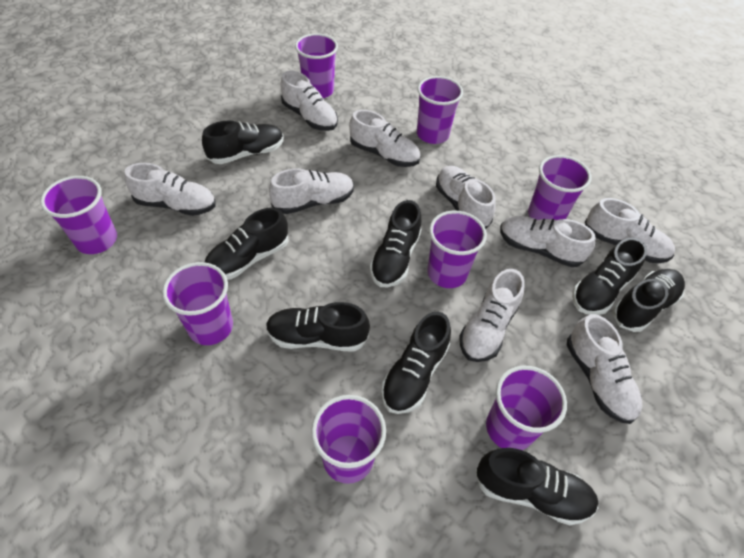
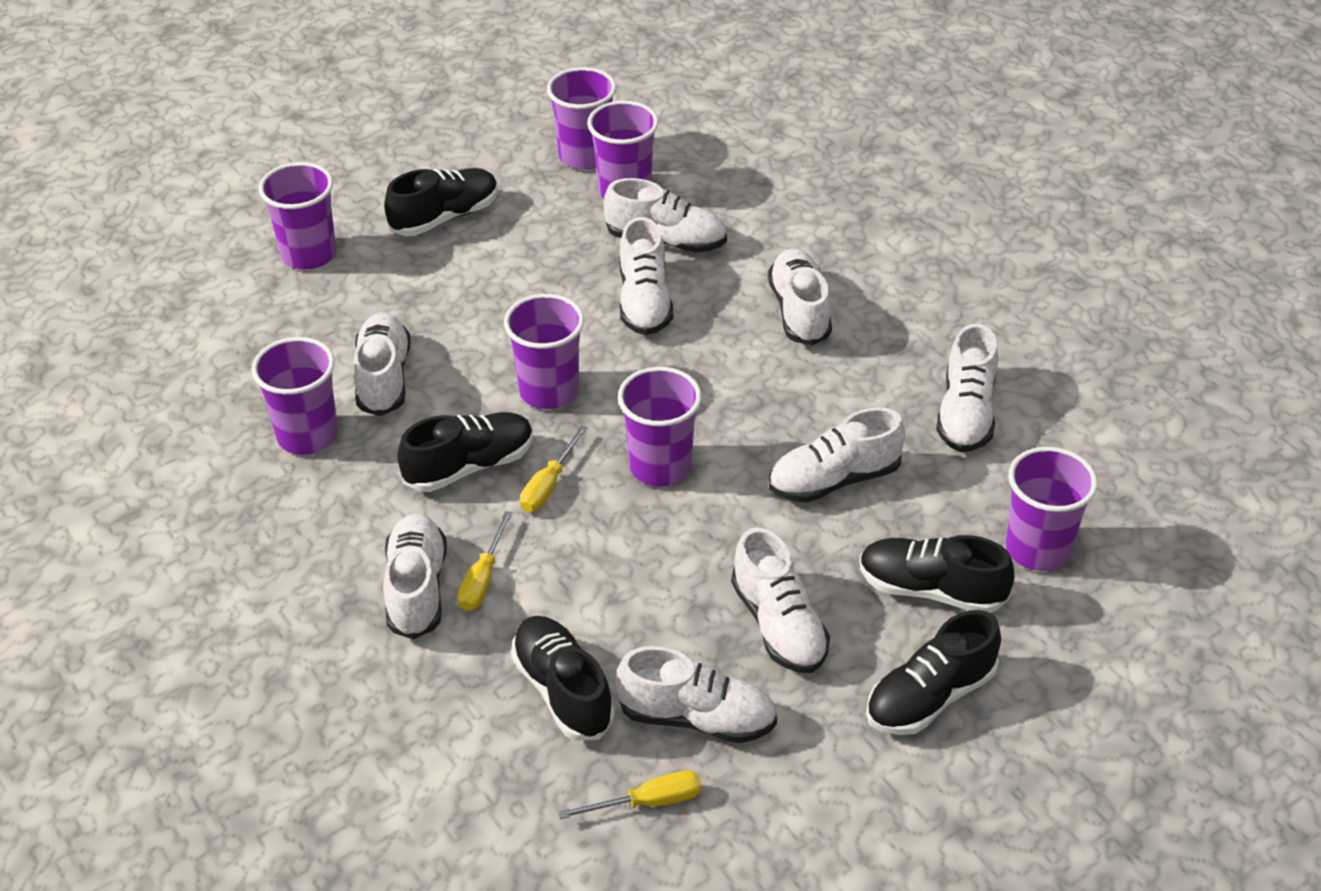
black shoe: [202,121,284,164] [204,208,289,280] [266,302,370,352] [370,200,421,287] [381,312,451,414] [475,448,598,525] [572,238,647,315] [613,269,685,332] = 8 -> [384,168,498,236] [397,412,533,492] [511,616,615,741] [860,535,1015,613] [866,610,1001,735] = 5
purple cup: [40,176,117,254] [162,262,233,345] [295,33,338,98] [311,395,386,484] [417,76,463,144] [427,210,487,288] [486,366,567,450] [528,155,592,220] = 8 -> [252,337,338,454] [259,162,336,270] [504,294,584,409] [547,67,616,170] [587,101,659,198] [618,367,702,486] [1006,447,1098,571] = 7
yellow screwdriver: none = 0 -> [457,511,512,611] [520,425,587,512] [558,770,702,819] = 3

